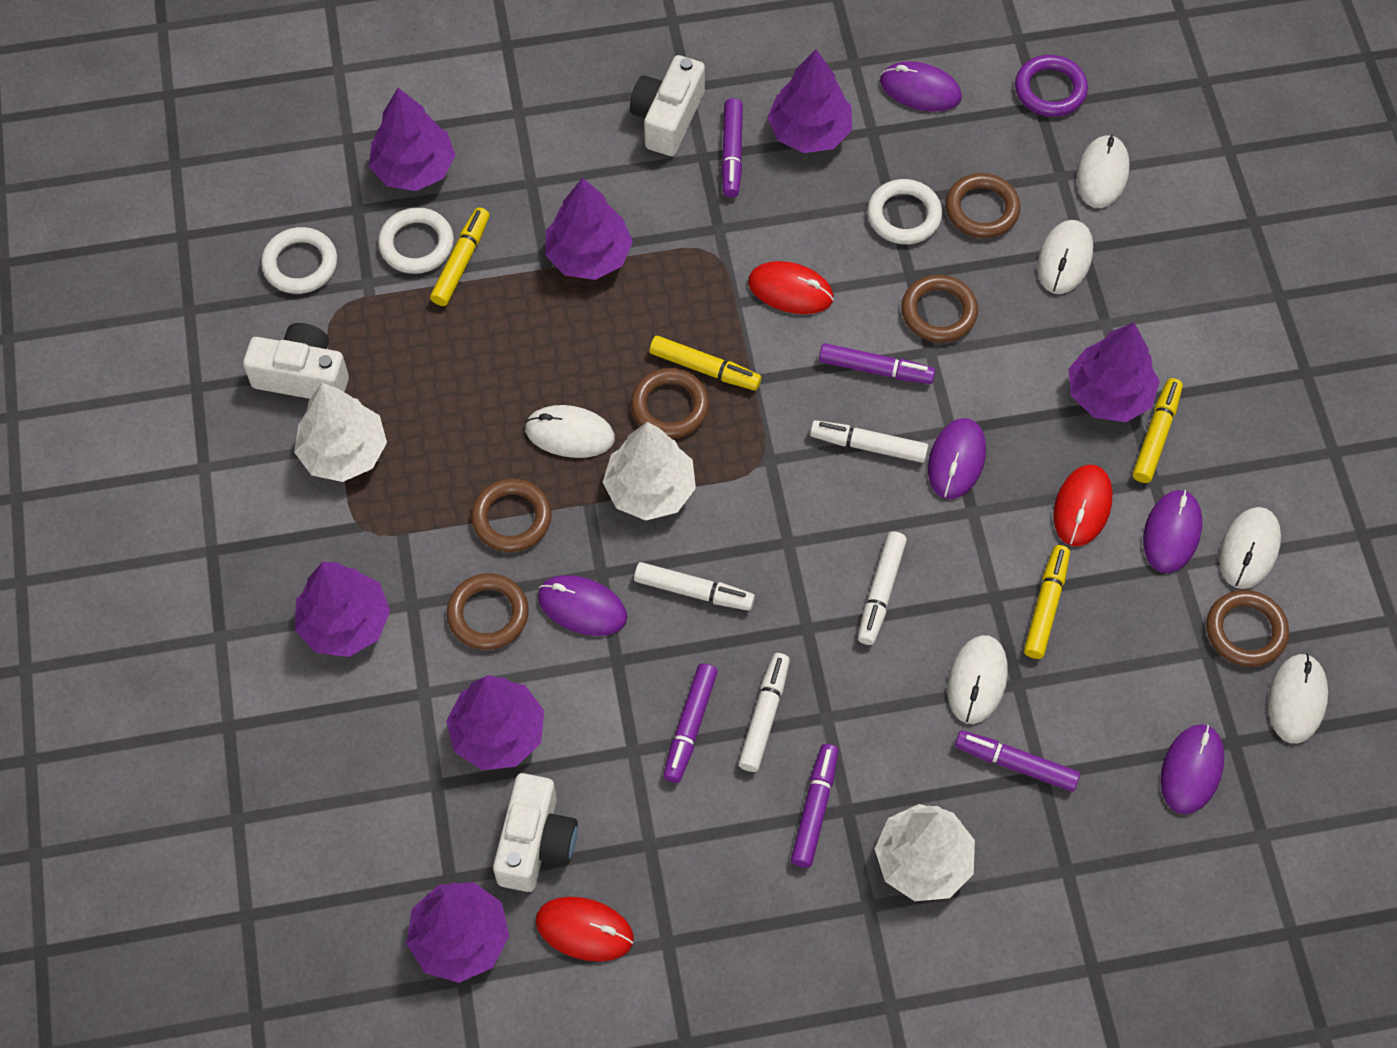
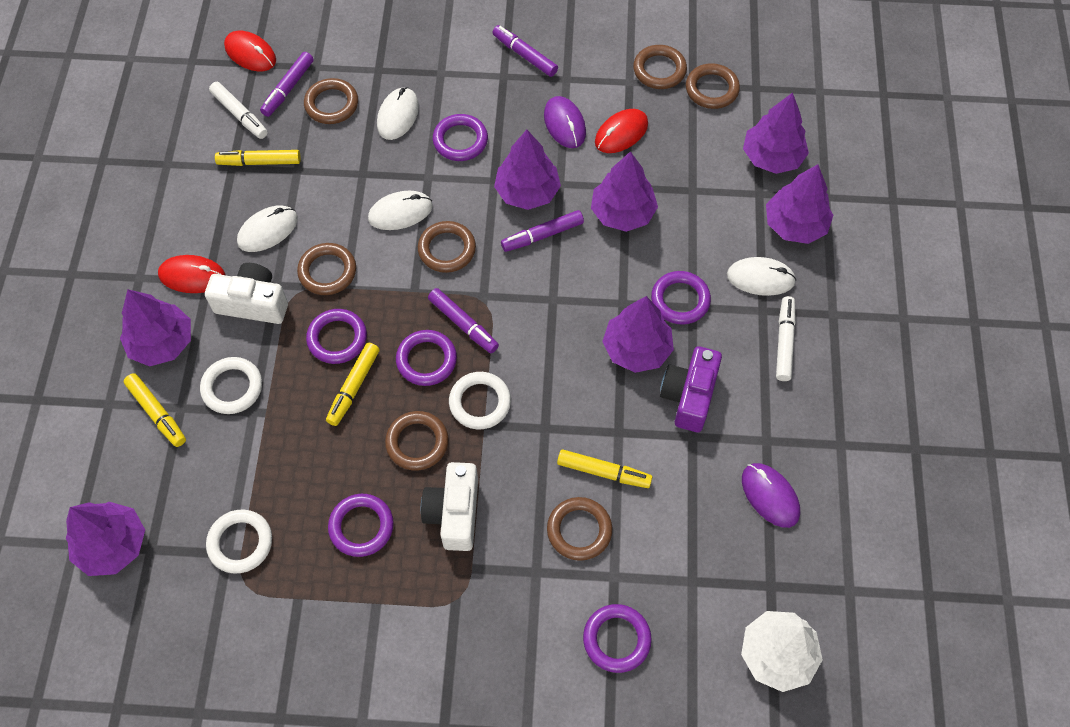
brown ring: [447,573,529,650] [471,478,552,552] [631,368,709,439] [901,275,978,343] [945,173,1020,238] [1206,590,1289,667] = 6 -> [297,243,356,295] [304,78,358,124] [385,411,449,471] [418,221,476,273] [547,497,612,561] [633,45,687,89] [686,63,740,109] = 7
purple camera: none = 0 -> [660,346,722,432] = 1
purple marker: [663,663,718,783] [721,98,743,198] [791,744,838,868] [819,343,935,384] [955,731,1080,792] = 5 -> [260,52,314,117] [428,288,499,353] [493,25,558,77] [501,210,584,252] = 4
purple mouse: [538,575,627,636] [880,61,962,112] [928,418,986,499] [1143,490,1202,573] [1161,724,1225,814] = 5 -> [544,96,586,148] [742,463,800,528] = 2
purple ring: [1015,55,1088,117] = 1 -> [306,309,367,364] [328,494,394,557] [396,330,457,386] [433,114,488,161] [583,604,652,673] [651,271,711,325] = 6
white camera: [243,323,349,399] [493,773,578,892] [630,55,705,156] = 3 -> [205,263,288,324] [421,462,478,551] = 2
white marker: [634,562,755,611] [738,653,790,772] [810,420,928,463] [858,531,907,645] = 4 -> [209,82,268,139] [776,296,796,381] = 2
white mouse: [525,405,615,458] [948,635,1008,724] [1037,220,1093,294] [1076,134,1130,208] [1219,507,1281,589] [1268,654,1328,744] = 6 -> [237,206,298,252] [368,191,433,230] [377,87,419,140] [727,257,796,296] = 4
white tree: [294,383,387,482] [603,422,696,520] [875,804,975,901] = 3 -> [741,611,823,692] = 1

